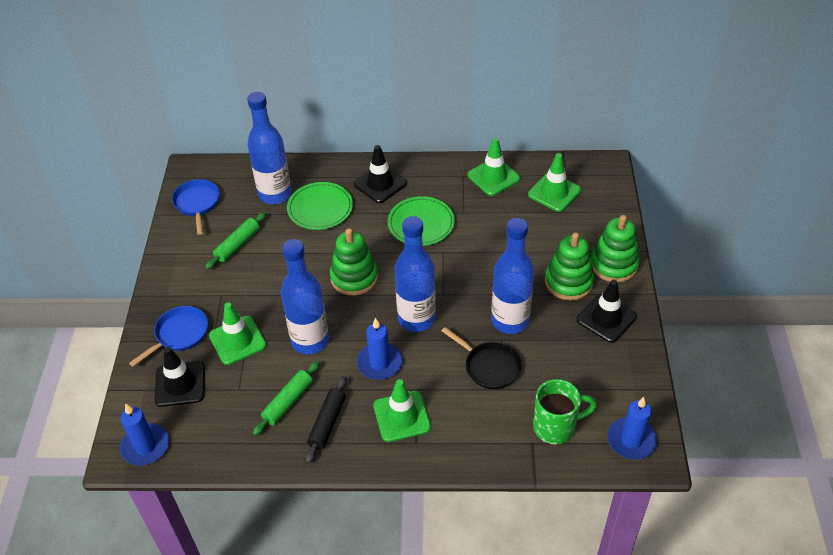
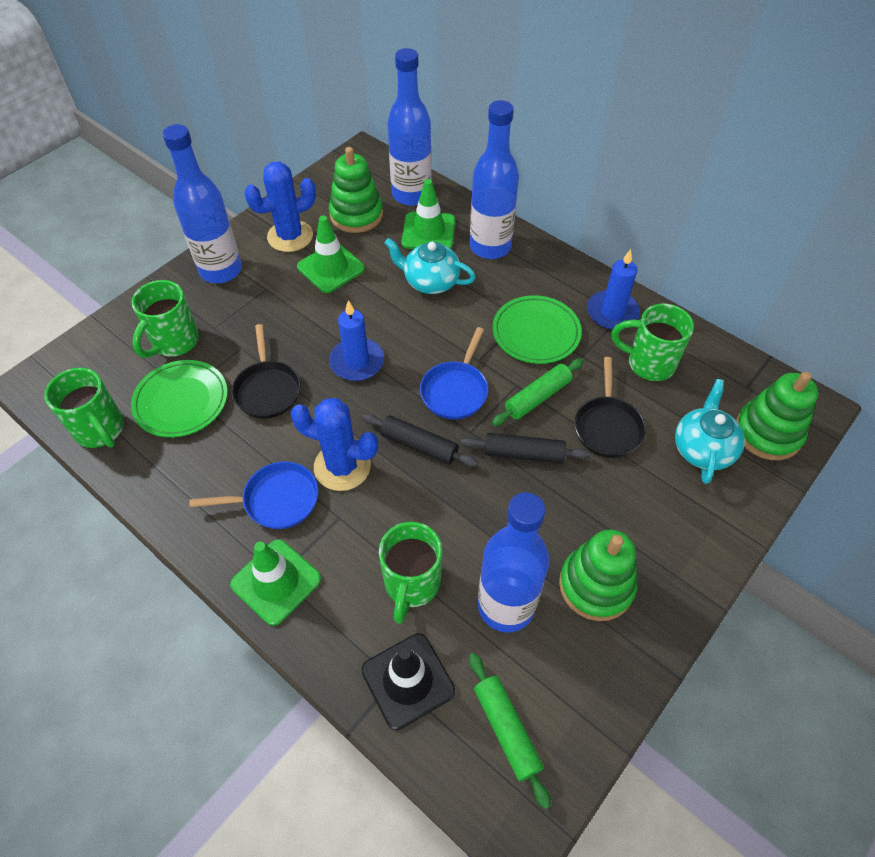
black pan: [441,327,522,389] = 1 -> [232,324,301,419] [574,357,646,458] = 2
black rolling pin: [306,376,347,463] = 1 -> [362,413,478,467] [460,433,590,463] = 2
black traffic cone: [155,347,205,407] [354,145,407,203] [577,280,637,343] = 3 -> [361,633,455,730] = 1
blue cactus: none = 0 -> [244,161,316,252] [290,398,378,491] = 2
blue candle: [120,403,169,466] [357,318,402,380] [607,397,657,460] = 3 -> [329,300,384,381] [587,249,640,330] = 2
green mug: [533,379,597,445] = 1 -> [44,368,124,448] [132,280,199,358] [379,522,442,624] [611,304,694,381] = 4
green traffic cone: [209,302,266,365] [373,379,431,442] [467,138,520,196] [528,153,581,212] = 4 -> [230,539,321,626] [297,215,365,293] [402,179,455,249] = 3
turquoise teapot: none = 0 -> [384,238,476,294] [675,379,745,484] = 2

